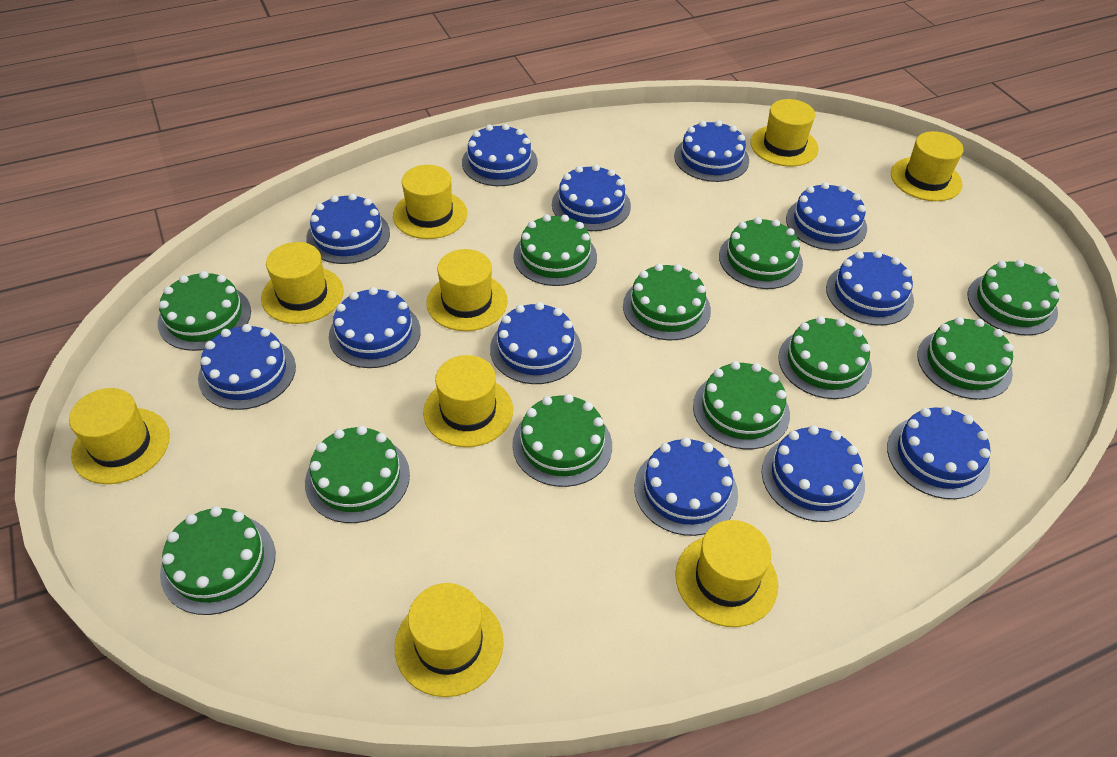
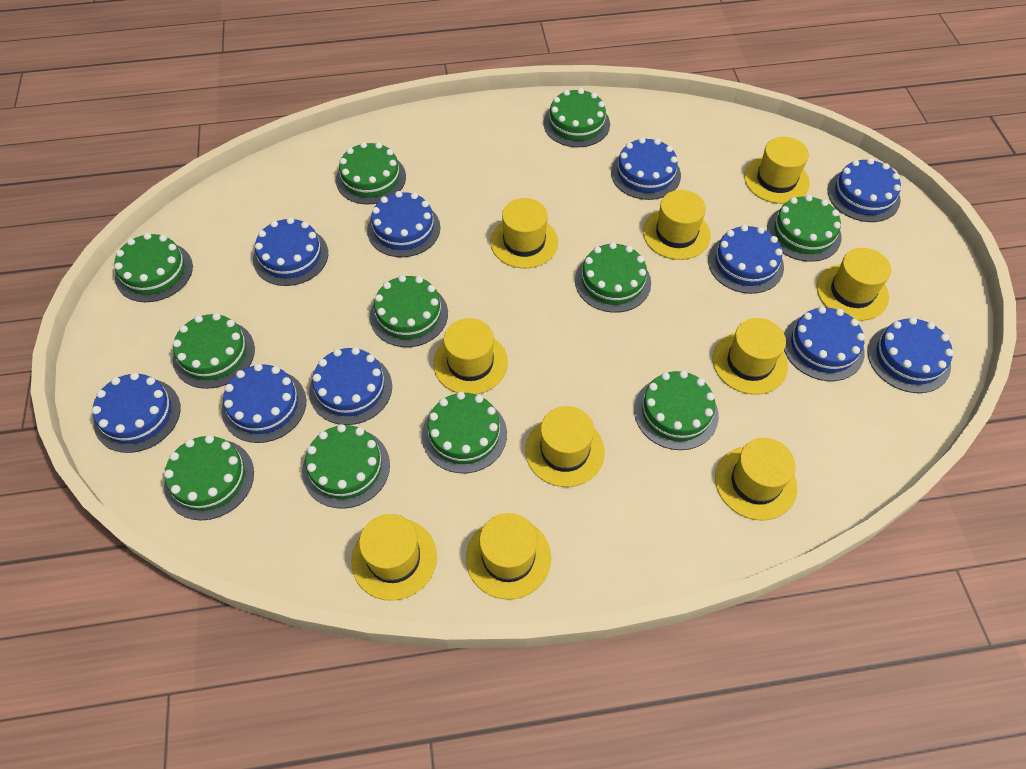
blue cake: [198,324,296,410] [306,193,390,264] [329,287,421,368] [462,124,538,186] [490,302,582,384] [552,164,631,231] [634,437,738,536] [674,120,749,182] [762,425,865,522] [786,182,867,251] [826,251,914,326] [887,406,991,499] = 12 -> [92,372,180,453] [221,363,306,443] [253,217,328,286] [309,347,392,425] [367,191,440,257] [611,137,681,200] [708,225,784,294] [784,306,865,381] [828,158,901,222] [867,317,953,393] = 10
yellow hat: [69,388,170,484] [261,242,343,324] [393,165,467,239] [395,583,504,697] [423,355,513,447] [426,249,508,331] [675,520,778,627] [750,99,819,166] [891,131,963,201] = 9 -> [351,514,437,601] [433,318,508,394] [466,513,551,600] [490,198,558,268] [525,406,605,487] [643,190,711,260] [713,318,788,395] [715,438,797,521] [744,137,810,204] [817,248,891,321] = 10

